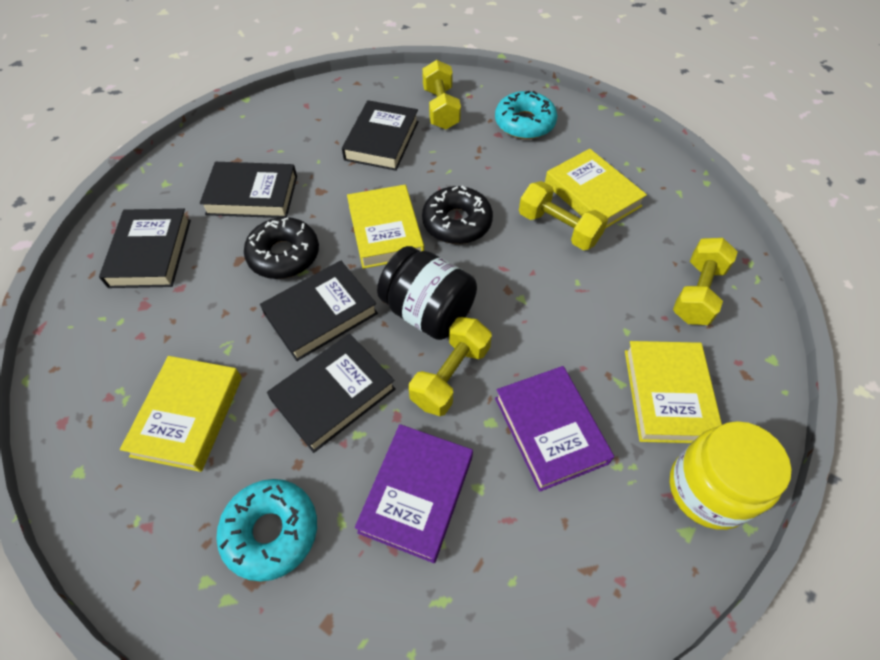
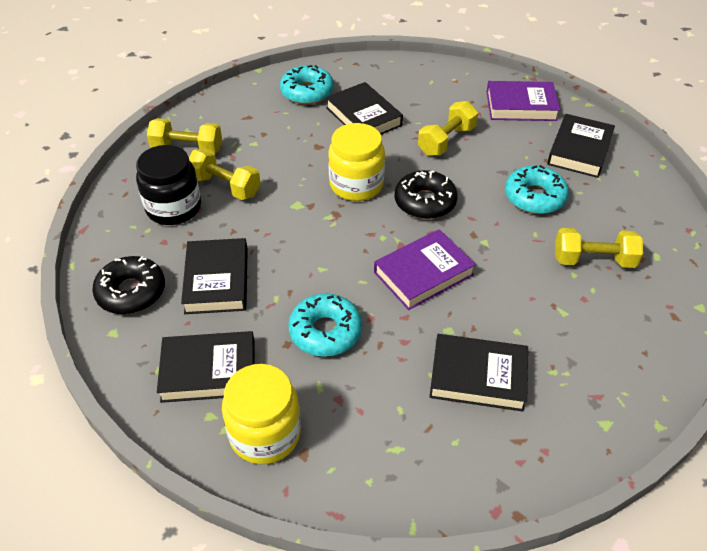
turquoise donut: [216,479,317,582] [495,91,557,139] = 2 -> [280,65,334,104] [288,293,362,357] [505,165,569,214] = 3
yellow book: [120,356,242,472] [347,185,424,269] [545,149,647,228] [625,341,722,443] = 4 -> none = 0
yellow jar: [670,421,792,530] = 1 -> [222,364,301,464] [328,123,385,201] = 2

